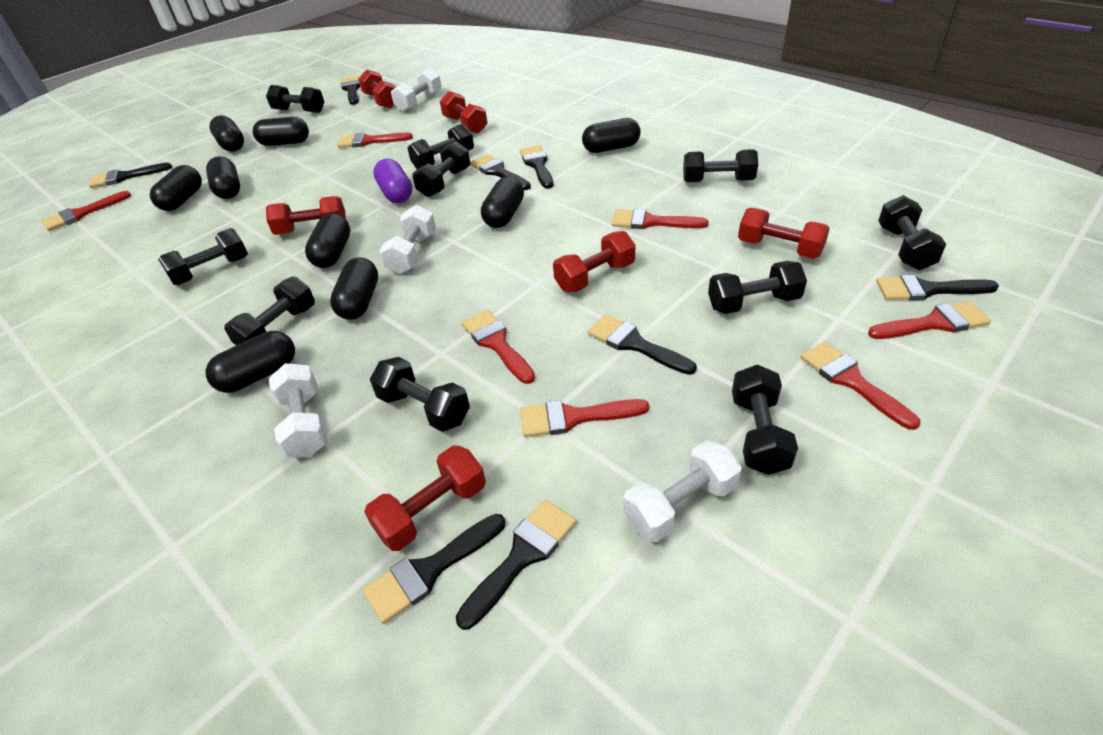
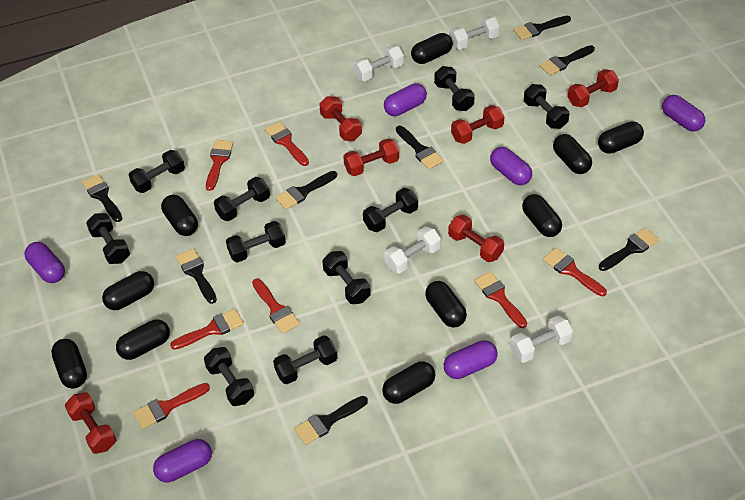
black capsule: [150,165,202,211] [206,156,240,199] [206,331,295,393] [210,115,244,152] [253,117,309,146] [305,213,350,268] [330,257,378,320] [481,177,524,228] [582,118,641,153] = 9 -> [51,339,87,389] [102,271,154,310] [116,320,170,360] [161,195,198,236] [382,361,435,404] [411,33,453,64] [425,281,467,327] [522,194,562,237] [553,134,592,174] [598,121,644,154] = 10
purple capsule: [373,159,412,203] = 1 -> [25,242,65,283] [153,439,212,482] [384,83,427,116] [444,340,498,379] [490,147,532,185] [662,95,705,132] = 6

